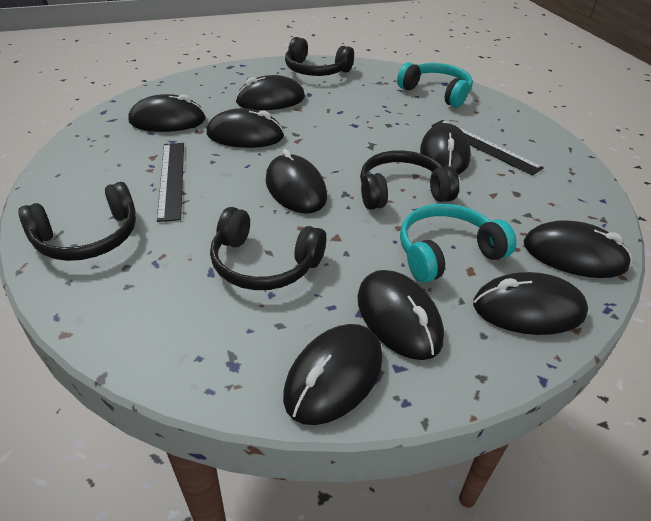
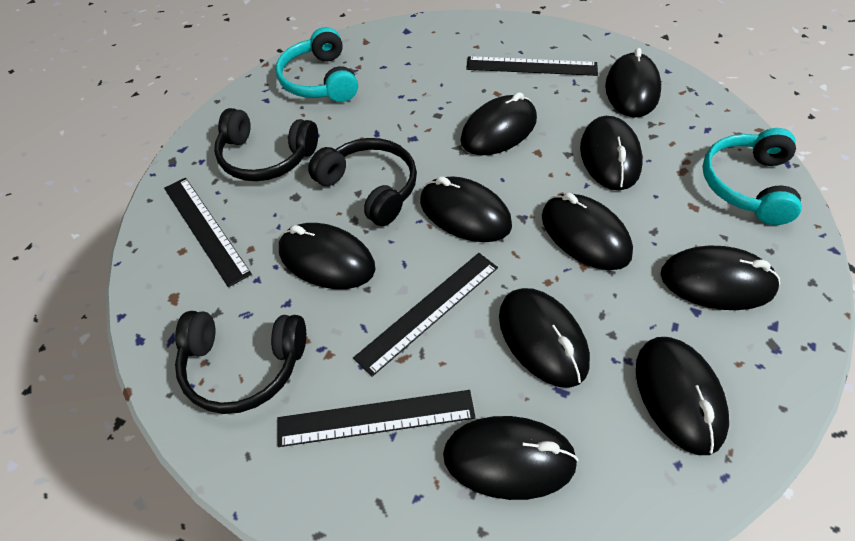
black headphones: [18,182,136,261] [210,207,326,290] [285,37,354,76] [360,150,459,210] = 4 -> [175,311,306,414] [214,108,318,181] [308,138,417,226] = 3
black mouse: [129,94,206,132] [206,108,284,148] [236,75,305,110] [265,149,327,214] [283,324,383,425] [357,270,444,360] [420,123,471,174] [473,272,588,335] [524,220,632,278] = 9 -> [279,223,376,289] [420,176,512,242] [443,416,579,500] [460,92,537,155] [499,288,590,388] [542,193,633,270] [580,116,643,190] [605,48,661,117] [636,337,729,455] [660,246,780,310] = 10
black ruler: [157,143,184,222] [431,120,544,176] = 2 -> [164,178,252,287] [277,390,475,447] [353,253,498,377] [466,56,598,76] = 4

